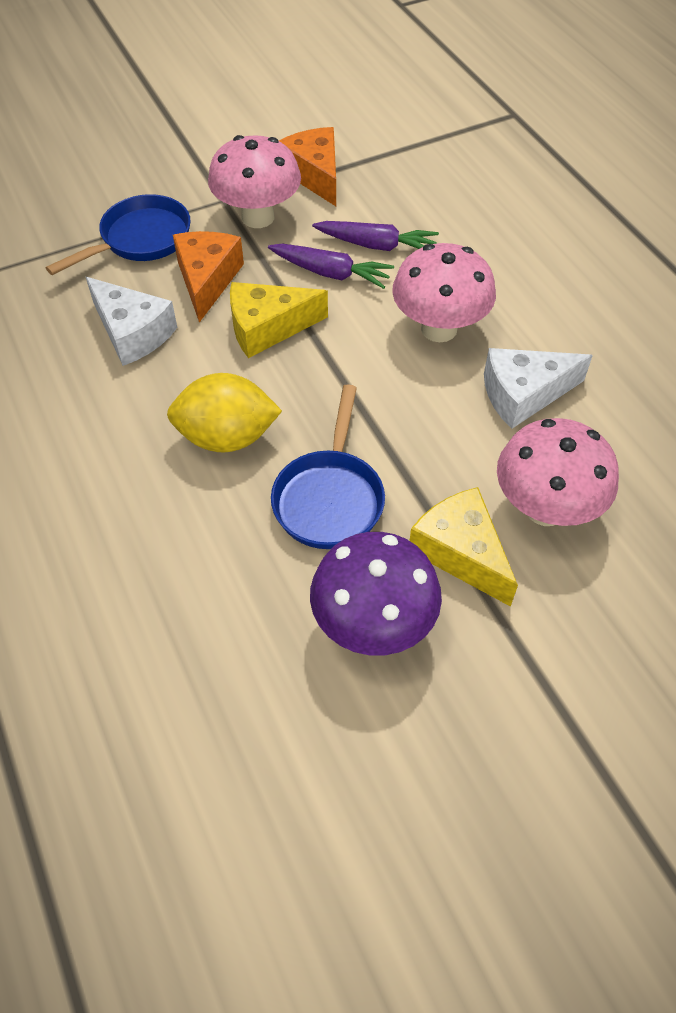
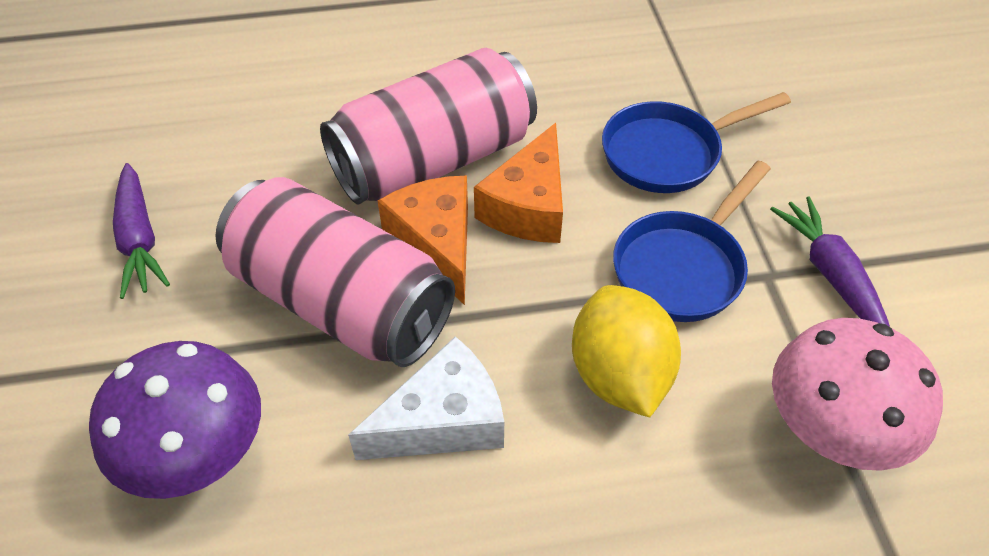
pink can: none = 0 -> [216,177,455,367] [320,48,537,205] = 2
pink mushroom: [208,135,301,228] [392,243,496,342] [497,418,619,526] = 3 -> [772,318,943,471] = 1
white cheese: [86,277,178,366] [484,348,593,429] = 2 -> [348,336,504,460] = 1
yellow cheese: [230,282,328,358] [410,487,518,607] = 2 -> none = 0

